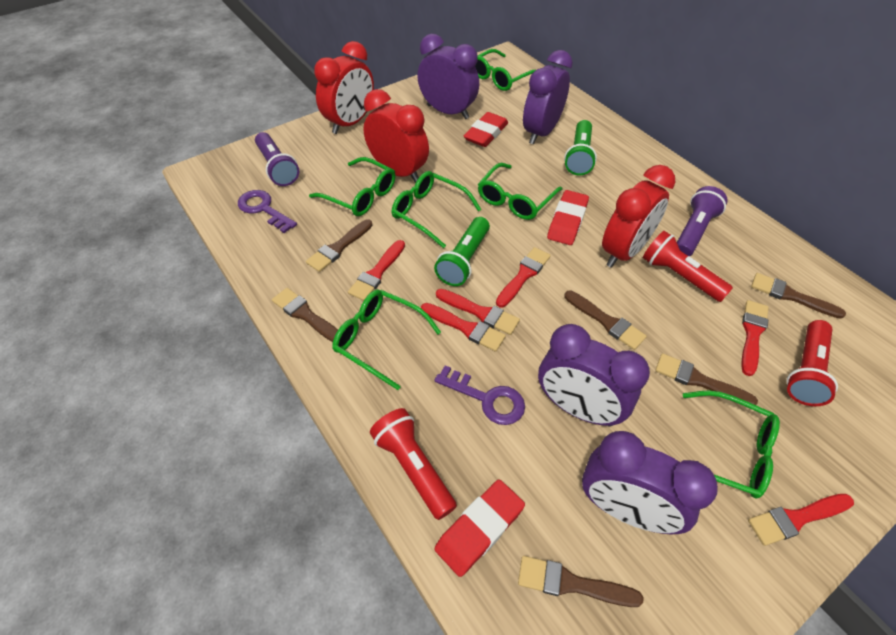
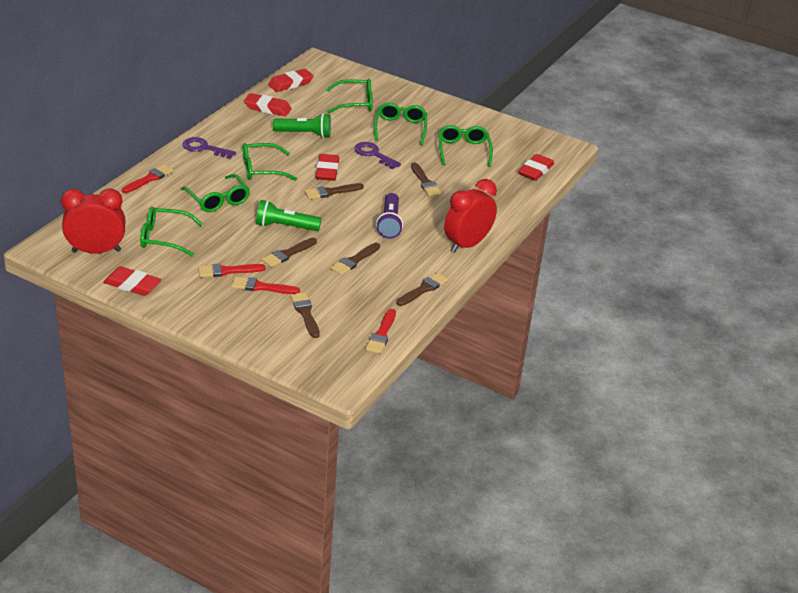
purple clock: [417,34,479,119] [523,50,573,144] [538,324,650,427] [582,431,718,534] = 4 -> none = 0
purple flashlight: [255,132,299,186] [677,186,728,256] = 2 -> [376,193,403,239] = 1
red brush: [348,240,405,301] [421,303,506,352] [436,289,520,335] [496,247,551,308] [741,300,769,376] [748,494,854,546] = 6 -> [122,164,174,193] [198,264,266,277] [232,276,300,294] [365,309,396,354] = 4
red clock: [314,41,374,134] [364,89,429,183] [602,165,675,268] = 3 -> [61,188,126,254] [444,179,497,253] = 2
red eraser: [435,479,525,577] [464,112,508,147] [547,190,589,245] = 3 -> [103,266,161,296] [244,93,292,116] [268,69,314,92] [316,154,339,181] [518,154,554,181] = 5
red flashlight: [370,408,457,520] [643,231,733,302] [786,320,838,406] = 3 -> none = 0

